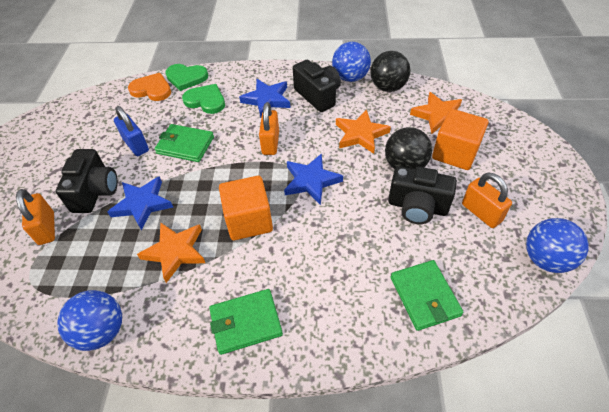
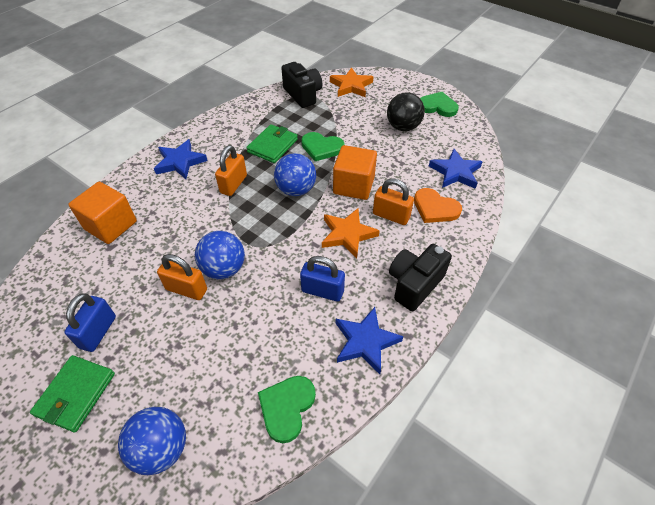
black ball: [370,51,410,92] [385,127,432,169] = 2 -> [387,92,425,131] = 1
black camera: [56,149,118,213] [293,60,341,112] [388,166,457,224] = 3 -> [281,62,322,108] [389,244,452,311] = 2
blue padlock: [114,106,149,156] = 1 -> [64,294,116,352] [300,256,345,302] = 2
green heart: [165,64,208,91] [182,84,225,114] = 2 -> [258,376,316,443] [301,132,345,161] [420,92,459,117] = 3
green wallet: [154,124,214,162] [209,289,283,355] [391,260,464,331] = 3 -> [30,355,115,432] [246,124,298,163] = 2
orange star: [137,222,205,283] [336,109,391,154] [410,92,462,134] = 3 -> [322,208,380,258] [330,67,374,97] = 2

